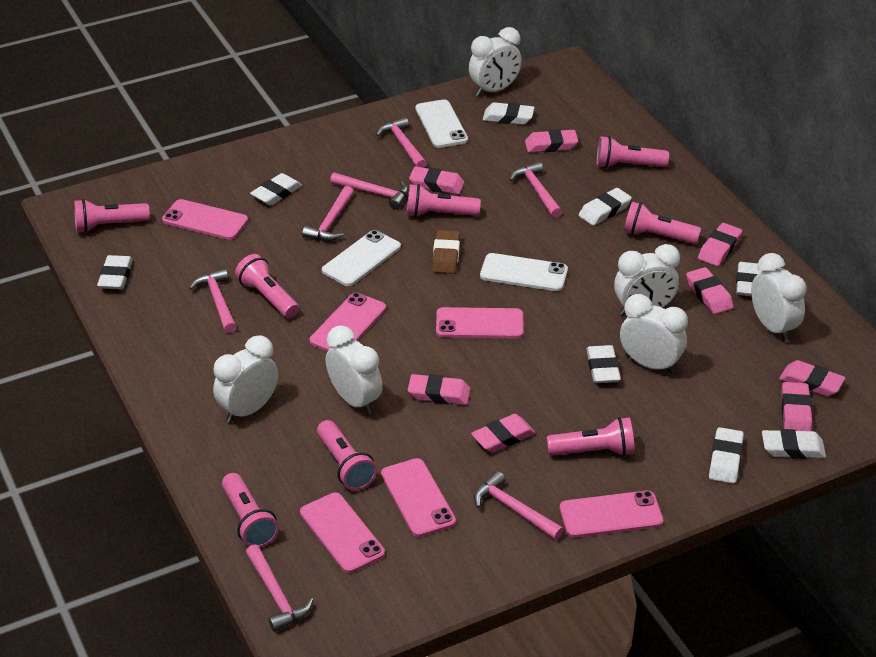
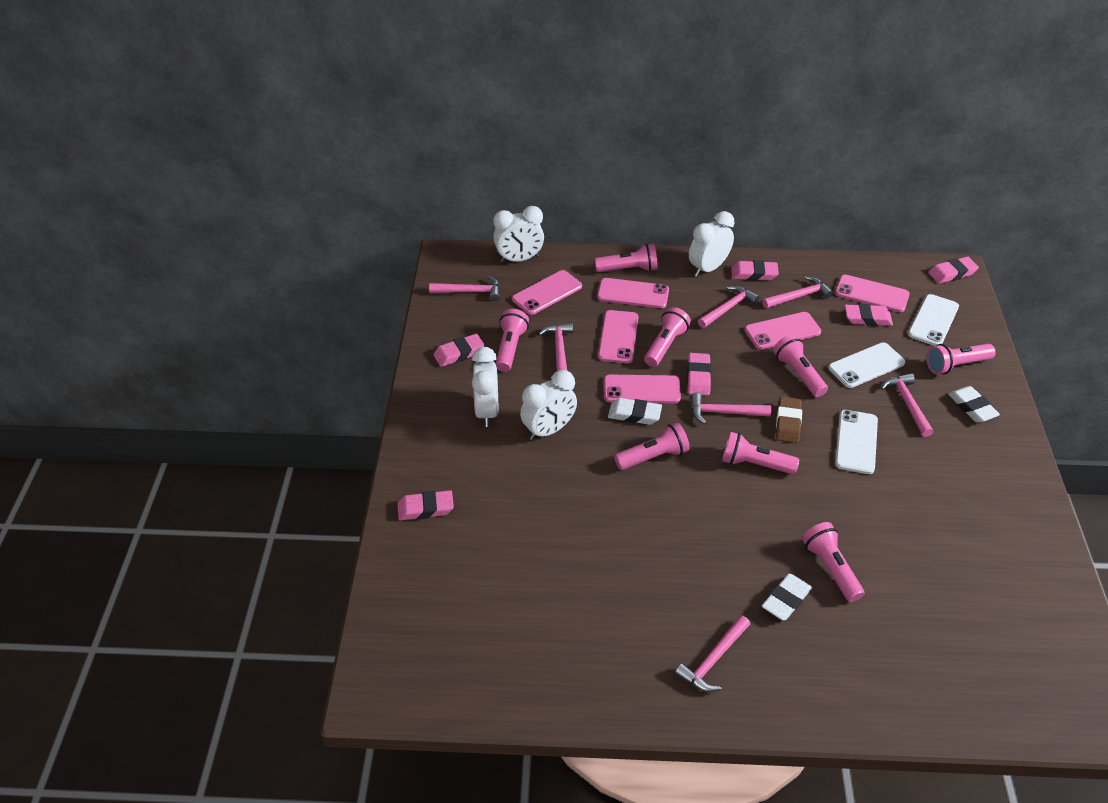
pink eraser: [408,374,471,405] [409,167,464,194] [471,414,536,453] [525,129,578,152] [686,267,734,314] [698,223,742,266] [779,360,845,397] [781,382,812,431] = 8 -> [398,490,454,520] [433,334,485,367] [687,353,711,396] [731,260,779,281] [845,304,893,326] [929,257,979,284] = 6
white clock: [213,335,278,423] [326,325,383,415] [469,27,522,97] [614,244,680,316] [620,294,688,374] [751,253,807,342] = 6 -> [472,347,498,427] [493,206,544,263] [520,370,577,440] [689,211,734,277] = 4
white eraser: [97,255,133,289] [250,173,302,206] [483,102,535,125] [579,188,632,226] [586,345,621,383] [709,427,744,484] [736,262,763,296] [762,429,826,459] = 8 -> [608,398,662,425] [762,574,812,621] [948,386,1000,423] = 3

